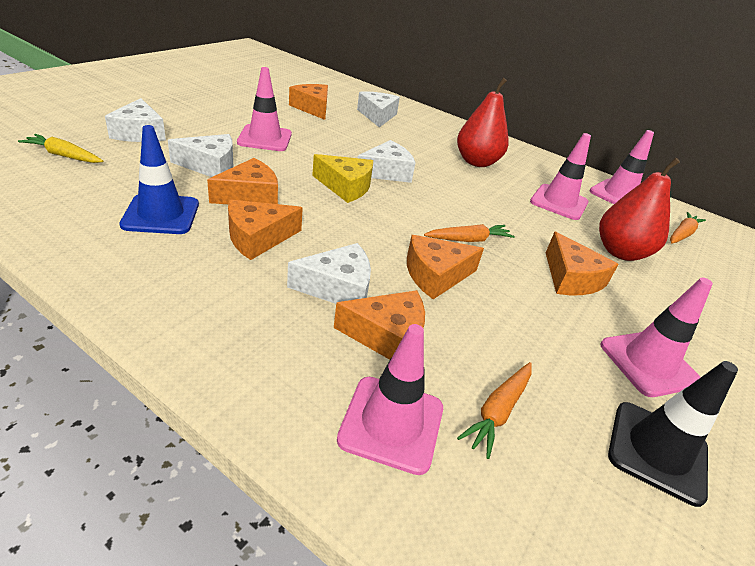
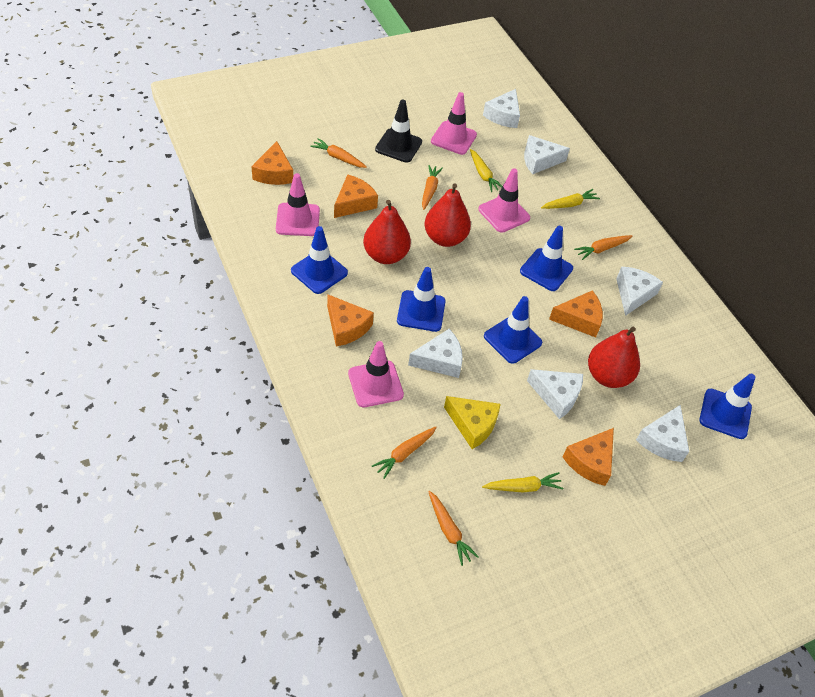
blue traffic cone: [119,125,199,234] = 1 -> [291,226,348,294] [397,267,446,332] [484,296,542,364] [520,226,573,291] [699,374,756,439] = 5
orange carrot: [424,224,515,242] [457,362,532,459] [670,212,706,244] = 3 -> [310,138,367,168] [372,426,437,479] [422,165,443,210] [428,491,479,566] [574,235,632,260] = 5
orange cheese: [207,158,278,204] [228,199,303,260] [289,84,328,120] [334,290,425,360] [407,235,484,299] [546,232,619,295] = 6 -> [251,141,293,185] [327,294,374,346] [334,174,378,218] [549,290,603,337] [563,428,614,486] = 5
pink traffic cone: [237,67,292,151] [337,324,443,475] [530,133,591,220] [590,130,654,204] [601,277,713,397] = 5 -> [276,173,320,236] [348,341,404,407] [431,92,477,155] [478,168,530,233] = 4
red pear: [457,78,509,167] [599,158,680,261] = 2 -> [363,200,411,264] [425,183,471,247] [588,327,640,388] = 3
white cheese: [105,98,166,142] [168,134,233,177] [287,243,371,304] [357,92,400,127] [357,140,416,183] = 5 -> [408,329,463,378] [483,89,520,128] [524,135,570,174] [527,369,583,419] [616,266,663,316] [636,405,689,462] = 6
yellow carrot: [18,134,103,163] = 1 -> [470,149,502,192] [482,472,563,493] [541,189,600,209] = 3

